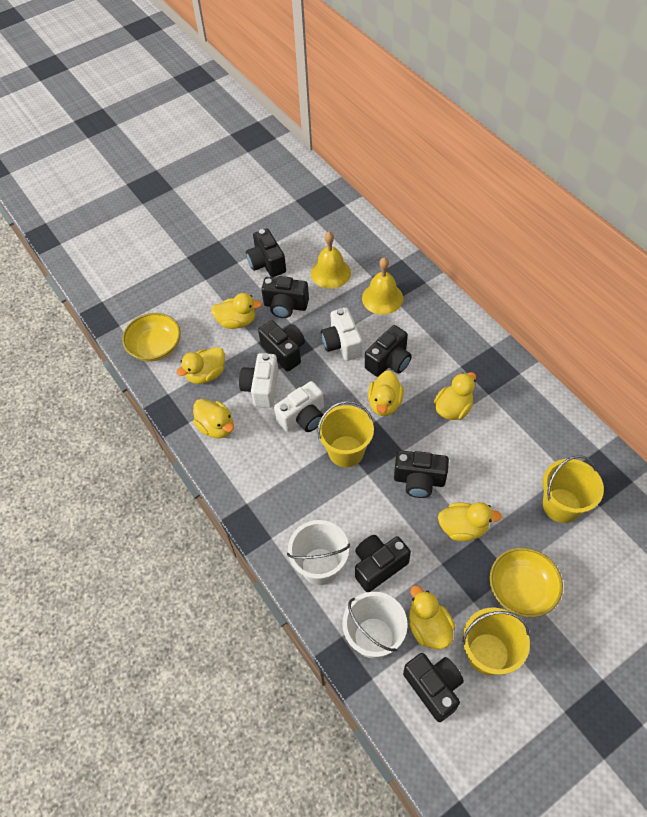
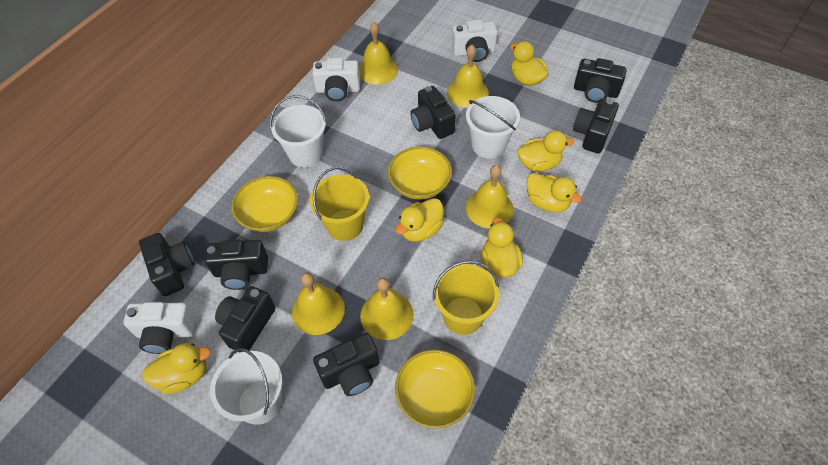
white bucket: [287,520,350,585] [342,592,408,659] = 2 -> [210,348,282,425] [270,95,327,168] [466,96,520,158] = 3
yellow bell: [311,232,351,289] [362,257,403,315] = 2 -> [292,272,345,335] [359,22,398,85] [360,277,413,340] [447,45,489,108] [466,165,514,229] = 5
yellow bowl: [122,313,181,361] [490,548,563,618] = 2 -> [231,176,298,232] [388,146,452,200] [395,350,475,429] = 3
yellow bucket: [318,401,374,467] [462,607,530,675] [543,455,604,523] = 3 -> [310,167,369,241] [433,260,499,335] = 2
yellow duck: [176,347,225,384] [193,399,234,439] [211,293,262,329] [368,370,404,416] [409,585,455,649] [434,372,476,420] [438,502,502,541] = 7 -> [142,343,211,394] [395,198,444,242] [481,217,523,277] [510,41,549,86] [517,130,574,172] [527,173,582,213] = 6

